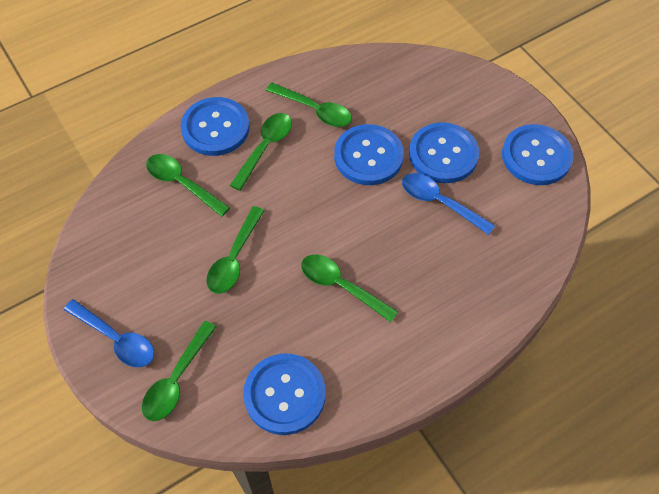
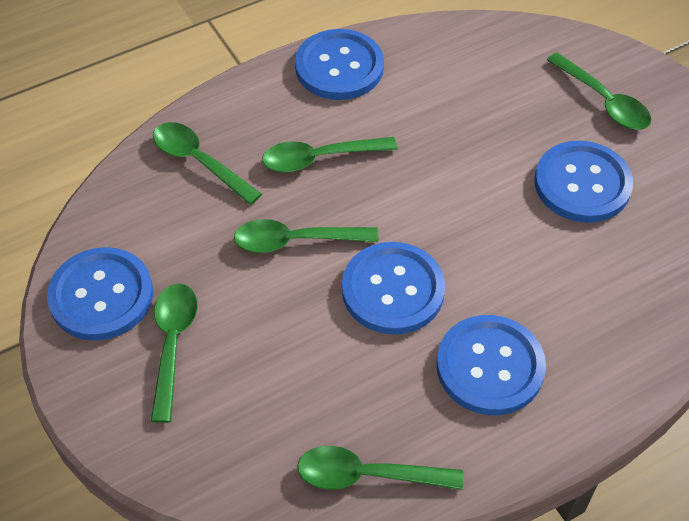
blue spoon: [64,299,154,367] [402,173,495,235] = 2 -> none = 0

